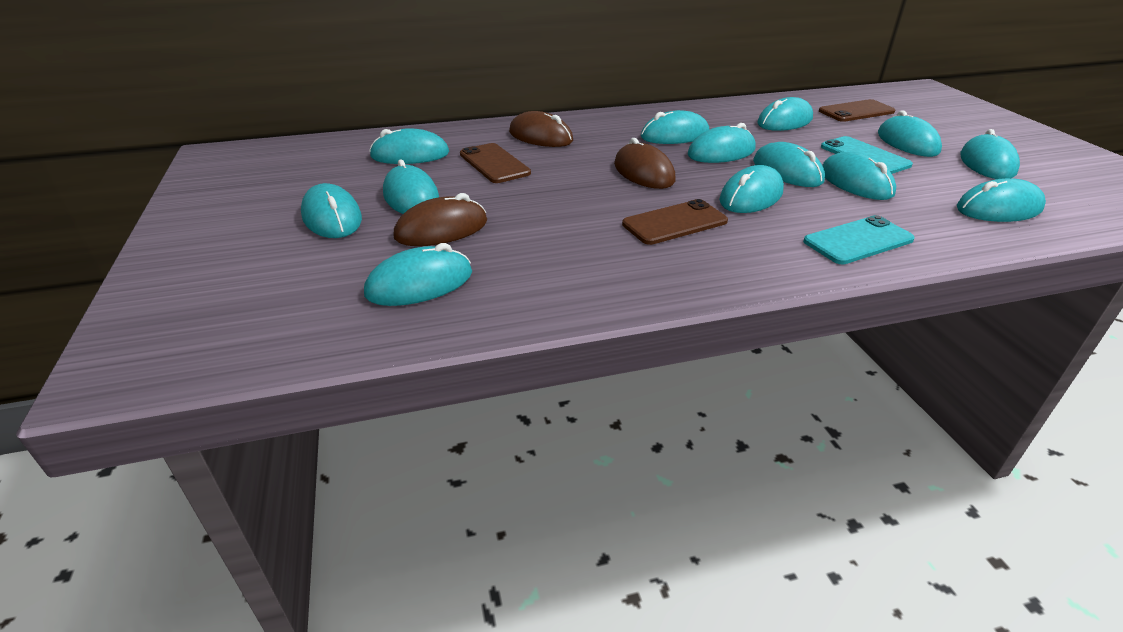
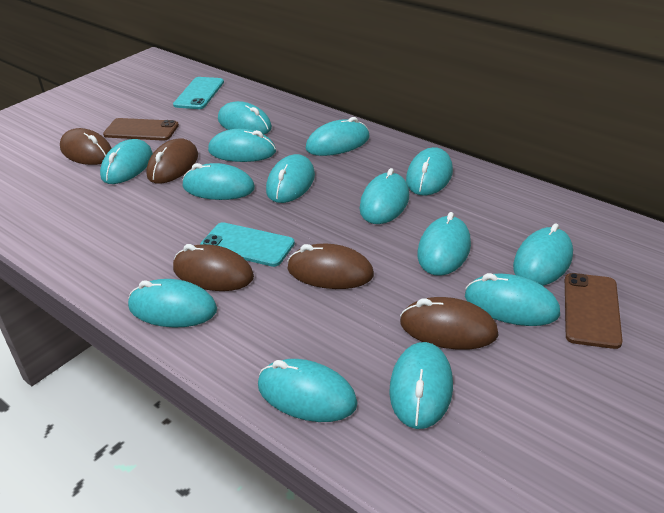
brown mouse: [393,193,487,246] [509,111,573,147] [614,138,676,189] = 3 -> [60,128,112,165] [146,138,198,184] [173,244,254,291] [287,244,374,289] [400,297,499,350] = 5
brown phone: [460,143,531,183] [622,199,728,245] [819,99,895,122] = 3 -> [103,118,179,141] [565,273,623,349] = 2
turquoise mouse: [301,183,362,238] [364,243,472,306] [369,128,449,164] [383,159,439,214] [641,110,709,144] [688,123,756,163] [719,165,784,213] [753,142,825,187] [757,97,813,131] [822,152,896,200] [878,110,942,157] [957,178,1046,222] [960,129,1020,179] = 13 -> [100,139,153,184] [128,279,217,328] [183,163,255,200] [208,129,276,162] [218,101,272,134] [258,359,357,422] [266,154,315,203] [306,117,370,156] [359,168,409,224] [389,342,453,429] [406,147,453,196] [417,212,471,276] [465,273,560,326] [513,223,573,286] = 14

